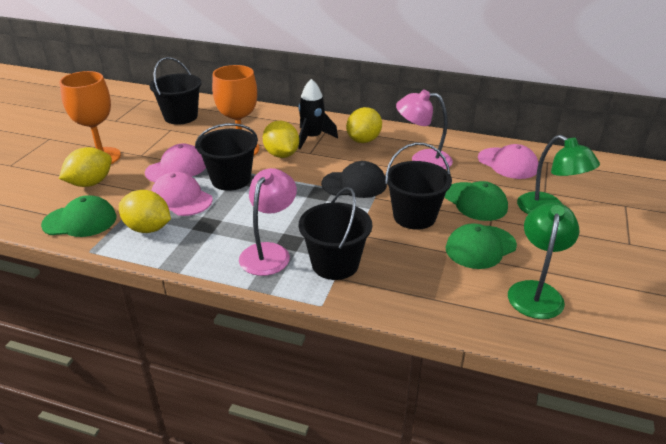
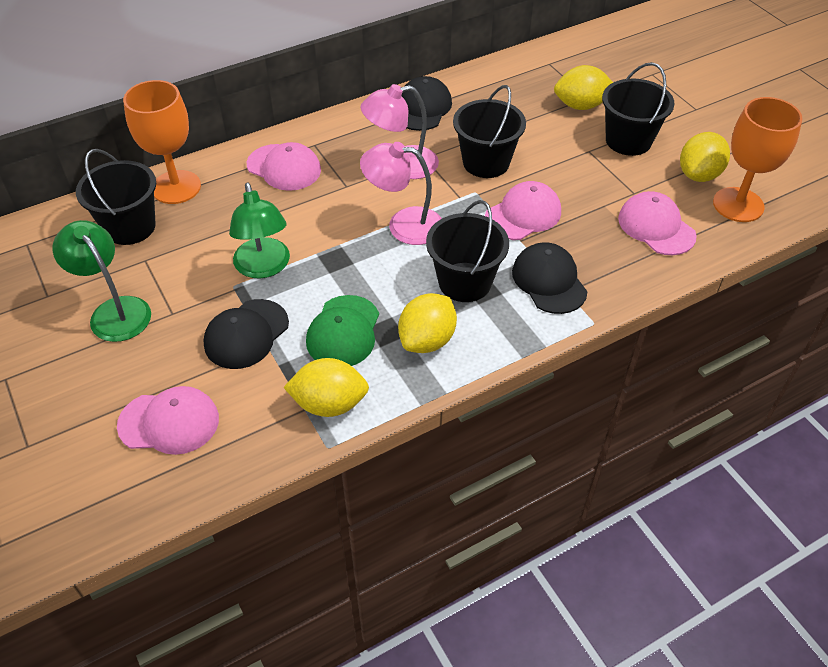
black cap: [321,161,387,198] = 1 -> [204,299,289,369] [402,76,452,131] [512,242,588,314] = 3
black rocket: [298,79,338,149] = 1 -> none = 0
green cap: [41,195,117,237] [445,181,508,221] [446,224,517,269] = 3 -> [306,295,379,366] = 1
pink cap: [145,144,206,182] [151,172,213,216] [478,144,538,179] = 3 -> [117,386,219,455] [247,142,321,191] [485,181,561,240] [618,191,697,255] = 4

